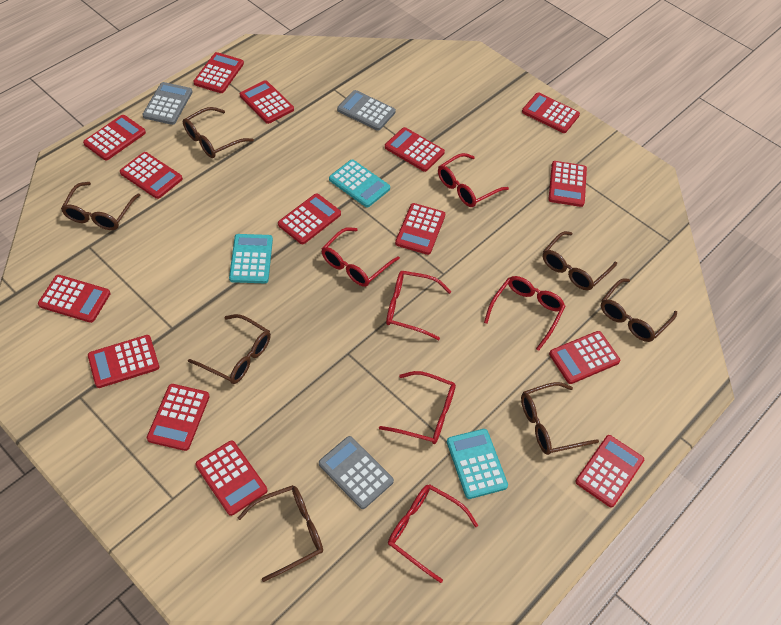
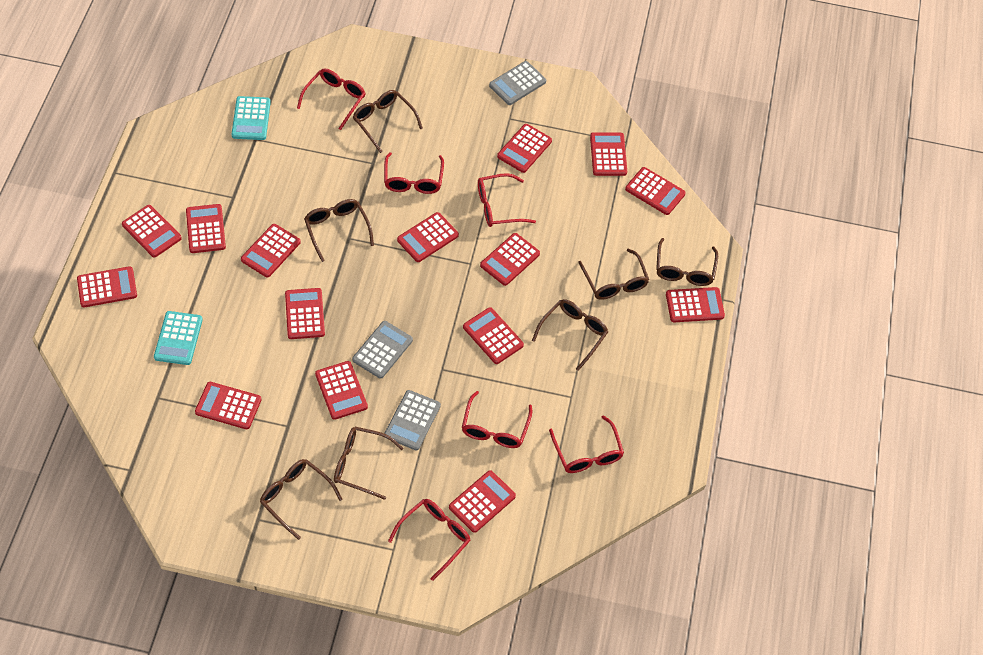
turquoise calculator: [229,234,273,283] [329,160,390,207] [447,429,508,499] = 3 -> [154,311,203,365] [232,96,271,140] = 2

